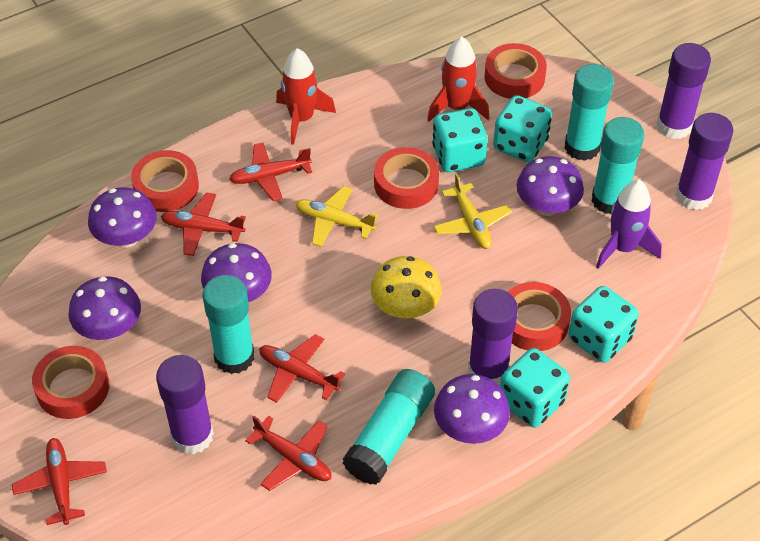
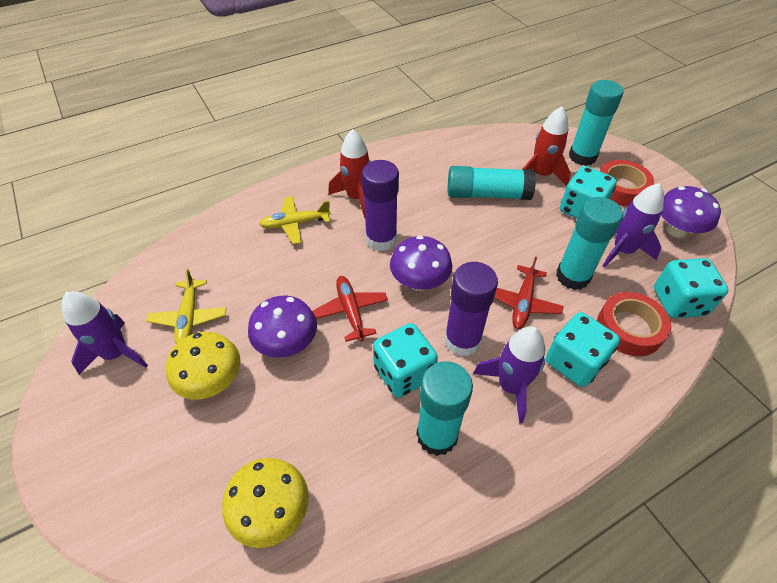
purple glue stick: [156,355,214,454] [468,289,518,385] [657,43,711,139] [675,113,734,210] = 4 -> [362,160,399,251] [444,262,498,356] = 2
purple mushroom: [68,276,141,340] [88,187,157,248] [201,243,272,302] [434,374,510,444] [517,156,584,216] = 5 -> [248,296,317,358] [390,235,452,291] [661,186,721,238] = 3
purple rocket: [596,180,662,269] = 1 -> [62,291,148,375] [473,326,545,424] [603,183,664,268] = 3
red plane: [12,438,107,525] [161,193,246,256] [229,142,312,201] [245,415,331,491] [259,334,345,403] = 5 -> [312,276,388,342] [494,256,564,329] = 2
red tape: [32,346,109,419] [131,150,199,212] [374,147,439,209] [485,43,547,99] [508,282,571,351] = 5 -> [597,292,671,356] [600,160,654,206] = 2
yellow mushroom: [370,256,442,318] = 1 -> [166,332,241,400] [222,458,309,548] = 2

